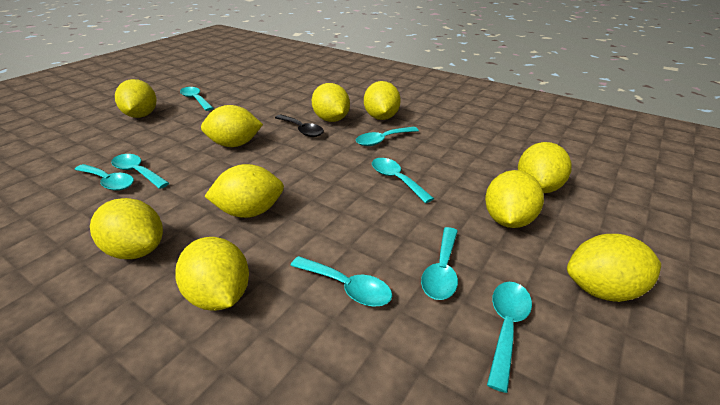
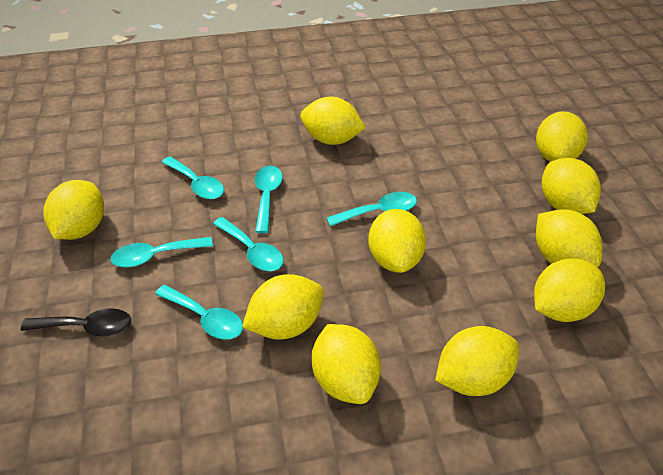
turquoise spoon: [74,164,134,191] [111,154,169,189] [180,87,213,111] [290,256,392,307] [356,127,419,146] [372,158,434,203] [421,227,458,300] [487,282,532,393] = 8 -> [110,237,213,268] [155,285,243,340] [162,156,224,199] [213,217,284,271] [255,166,283,233] [327,192,417,226] = 6

